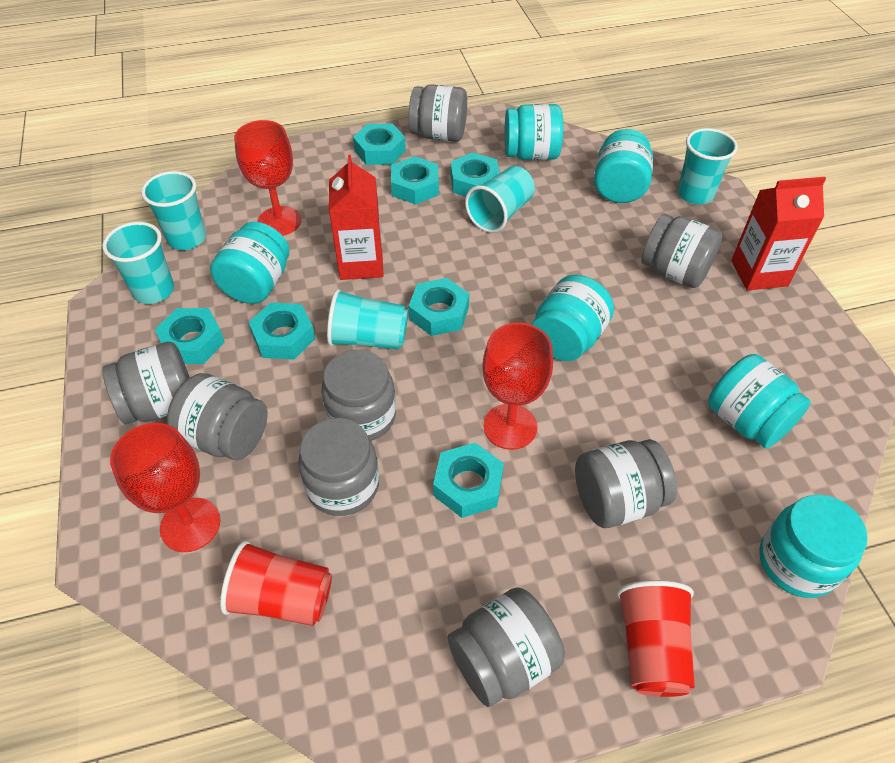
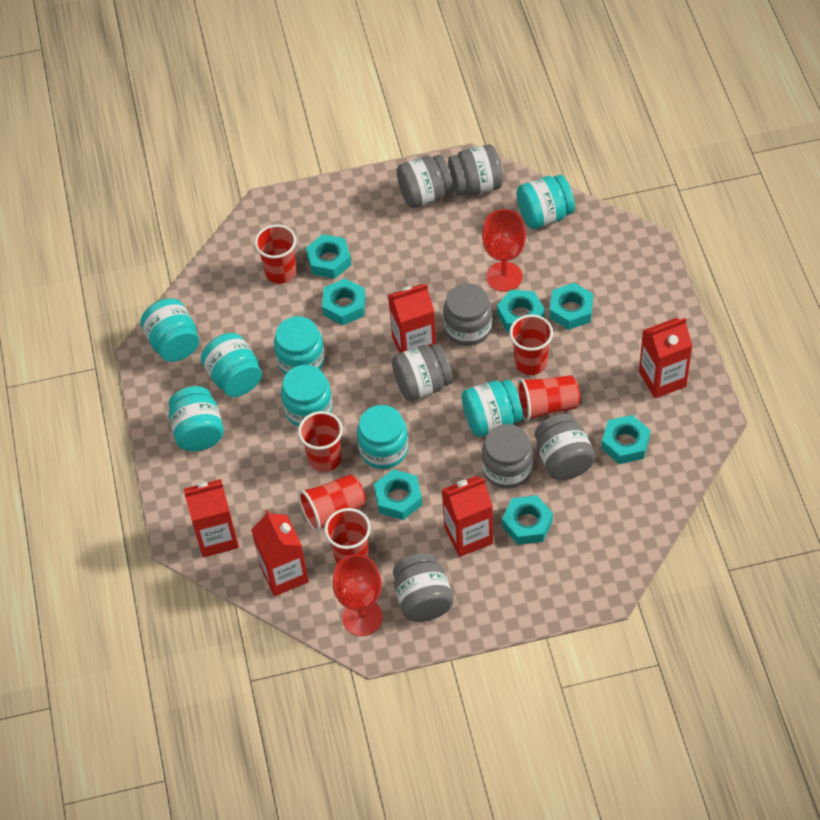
grey jar: [102,342,190,425] [167,373,268,460] [298,418,379,516] [321,350,396,441] [409,84,467,142] [448,588,565,707] [575,439,677,528] [641,214,723,288] = 8 -> [392,343,453,401] [393,553,453,622] [397,155,453,208] [443,283,492,346] [448,144,503,196] [482,424,533,489] [535,414,595,480] = 7
red carton: [329,155,384,280] [731,177,826,291] = 2 -> [184,479,239,557] [251,510,309,596] [388,284,436,353] [442,476,493,557] [639,318,693,398] = 5
red cup: [220,540,332,626] [617,580,695,697] = 2 -> [255,224,296,284] [298,411,343,472] [299,474,366,532] [324,508,371,564] [509,314,553,375] [517,375,580,422] = 6
red goblet: [110,423,220,552] [234,120,301,236] [482,322,553,450] = 3 -> [333,554,383,636] [482,209,526,292] = 2
turquoise cup: [102,222,174,304] [141,171,206,250] [327,289,408,350] [465,166,535,233] [677,128,738,204] = 5 -> none = 0
turquoise jar: [210,222,290,304] [505,104,563,160] [532,275,614,361] [594,129,653,203] [708,354,811,448] [759,494,868,598] = 6 -> [140,298,199,362] [169,386,224,451] [201,333,262,397] [274,316,325,375] [281,365,333,427] [357,405,408,469] [462,379,523,437] [516,175,575,229] = 8

